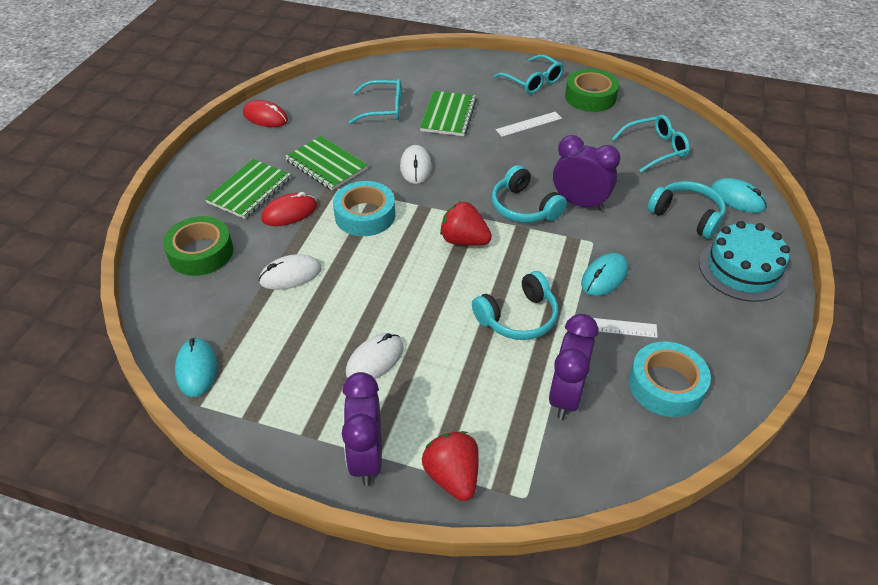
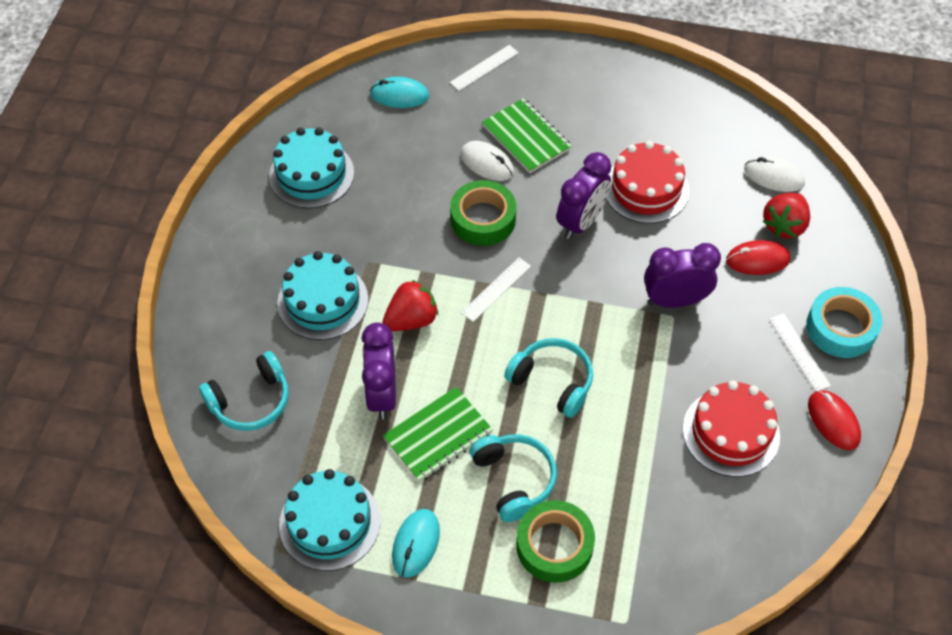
green notebook: [205,159,291,219] [285,136,368,190] [420,91,477,136] = 3 -> [383,387,493,482] [482,98,572,173] = 2
red cake: none = 0 -> [606,141,689,224] [682,380,780,477] = 2
turquoise cake: [699,221,790,302] = 1 -> [269,127,354,209] [277,251,368,340] [279,469,380,571] = 3
turquoise glasses: [349,79,401,124] [494,55,564,94] [612,115,690,172] = 3 -> none = 0
turquoise mouse: [175,338,217,397] [581,253,628,296] [711,178,767,213] = 3 -> [370,77,429,108] [392,509,440,578] = 2
turquoise tape: [333,181,395,236] [629,341,711,417] = 2 -> [806,287,882,358] = 1
white mouse: [258,254,322,290] [346,333,404,379] [400,145,432,184] = 3 -> [461,141,514,181] [744,156,805,192] = 2
white ruler: [496,112,562,137] [565,315,658,338] = 2 -> [450,45,519,91] [461,257,531,322] [769,313,831,391] = 3

